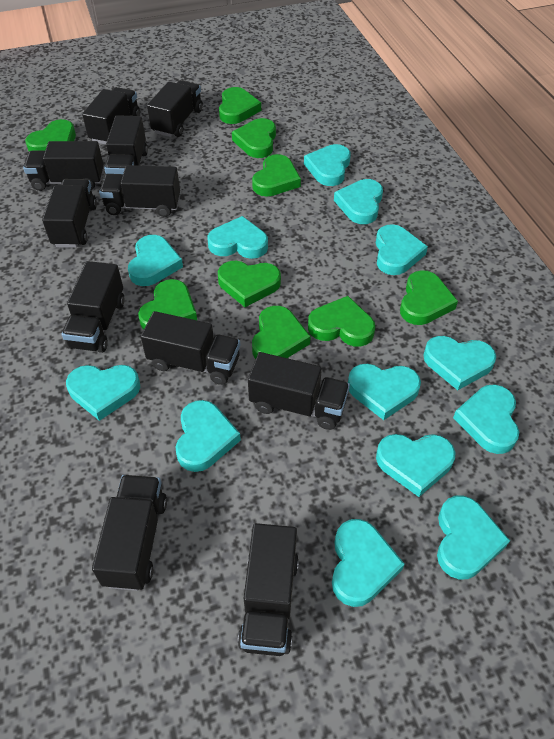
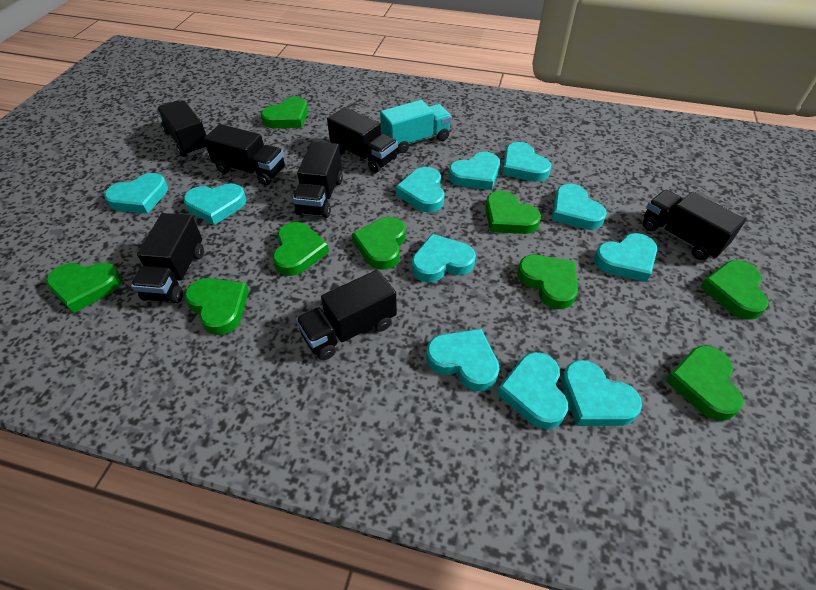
black truck: [23,141,104,191] [42,179,97,248] [62,261,125,353] [82,87,140,145] [92,475,167,591] [99,165,180,217] [104,115,148,174] [141,311,240,385] [147,80,203,137] [238,523,299,656] [248,352,350,430] = 11 -> [131,213,204,303] [157,100,207,157] [204,124,285,185] [293,141,343,218] [296,270,397,360] [327,107,398,173] [643,190,746,260] = 7
turquoise heart: [66,365,140,421] [128,235,183,286] [176,400,241,472] [208,216,268,259] [304,144,351,186] [332,519,405,607] [334,179,383,224] [348,364,421,420] [376,224,428,275] [376,434,456,497] [423,336,496,390] [437,496,510,580] [453,384,519,454] = 13 -> [104,173,168,214] [184,184,246,225] [396,167,444,212] [412,234,476,282] [426,329,500,391] [449,152,500,190] [497,352,568,429] [503,142,551,182] [552,184,607,230] [561,360,642,426] [594,233,657,282] = 11
turquoise truck: none = 0 -> [380,100,452,153] = 1

